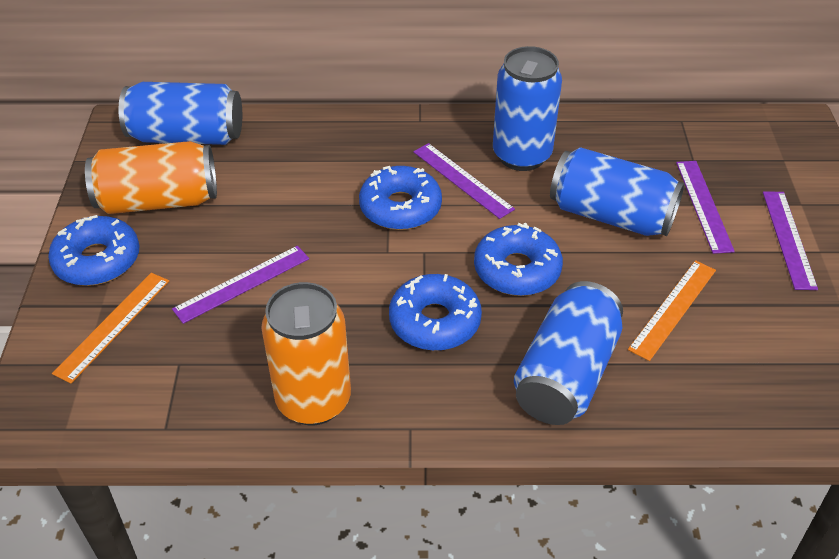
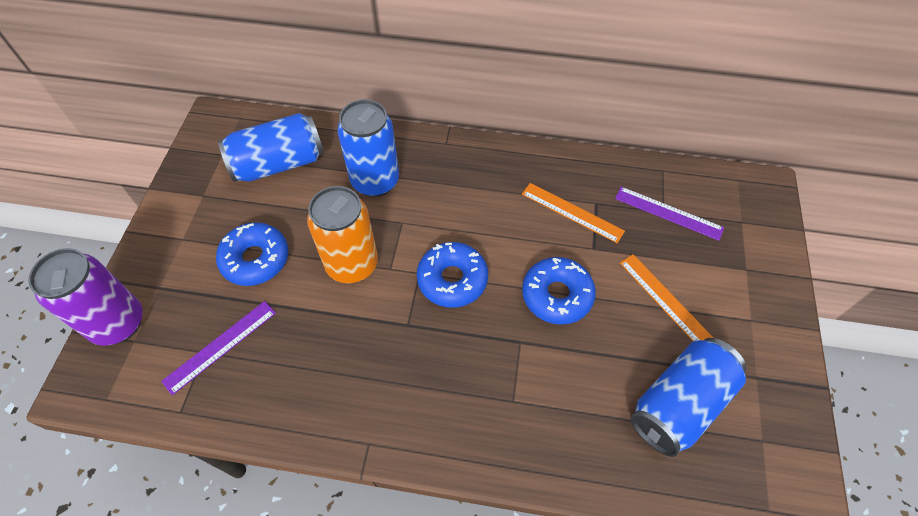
blue can: [119,82,242,145] [493,46,562,171] [514,281,623,425] [550,147,685,236] = 4 -> [218,113,324,182] [337,99,399,197] [630,338,746,457] = 3
blue donut: [48,215,140,286] [359,166,442,230] [389,274,482,351] [474,223,563,296] = 4 -> [216,222,288,286] [417,242,488,308] [522,257,596,325] = 3
orange can: [85,141,217,214] [261,282,351,425] = 2 -> [307,186,378,283] = 1
purple can: none = 0 -> [28,248,143,346] = 1
purple ruler: [172,246,309,324] [413,143,515,219] [676,161,735,254] [763,191,818,290] = 4 -> [161,301,276,395] [615,187,724,241] = 2

